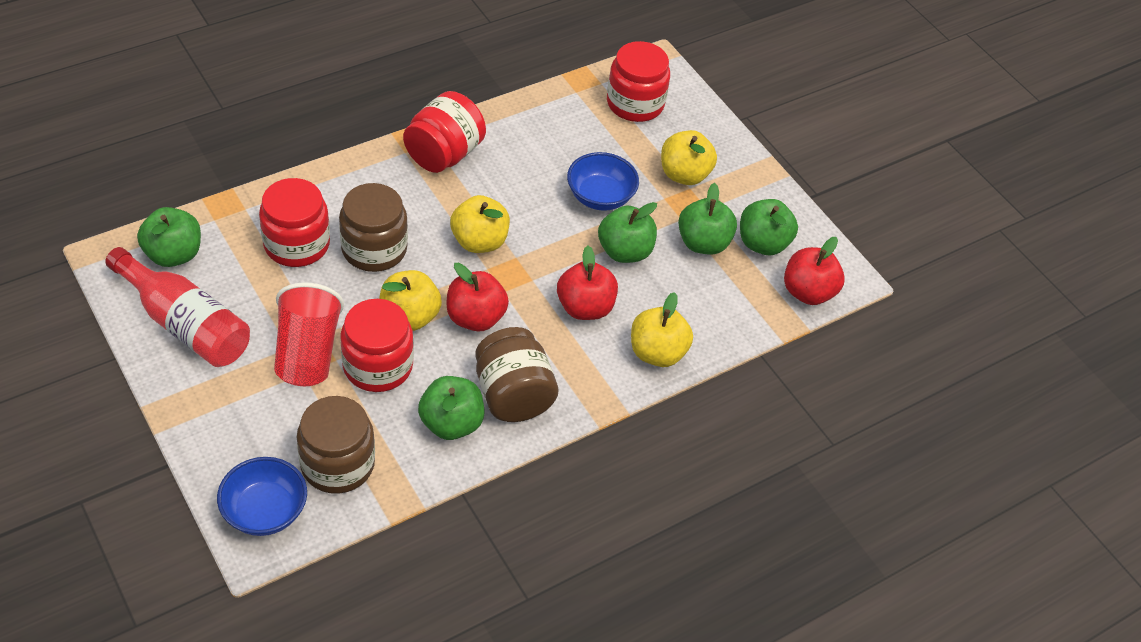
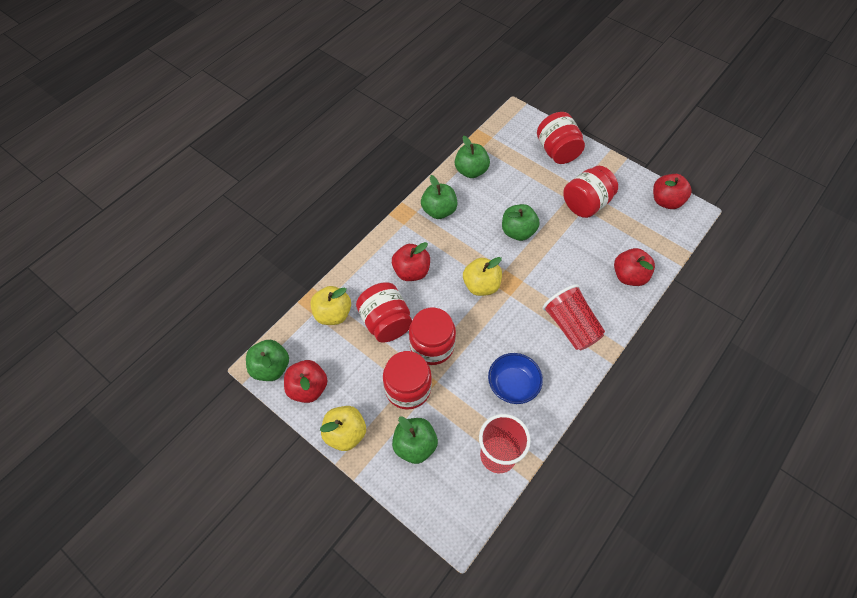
blue bowl: [217,457,307,536] [567,152,639,211] = 2 -> [488,353,543,404] = 1
brown jar: [297,396,375,494] [339,183,408,272] [475,327,558,422] = 3 -> none = 0
red apple: [446,263,509,331] [557,246,618,320] [784,237,845,305] = 3 -> [284,360,328,403] [392,242,430,281] [614,248,655,286] [653,174,692,209] = 4
red bottle: [105,247,250,367] = 1 -> none = 0
red cup: [274,282,344,386] = 1 -> [479,414,531,473] [542,284,605,350] = 2
red jar: [259,178,330,267] [340,299,414,392] [403,91,486,173] [607,41,670,122] = 4 -> [356,282,412,343] [383,351,432,410] [409,308,456,365] [537,112,585,164] [563,166,618,218] = 5
yellow apple: [379,270,442,331] [450,195,510,253] [631,292,693,367] [661,130,717,185] = 4 -> [310,286,351,325] [320,406,366,451] [463,257,502,296] = 3

